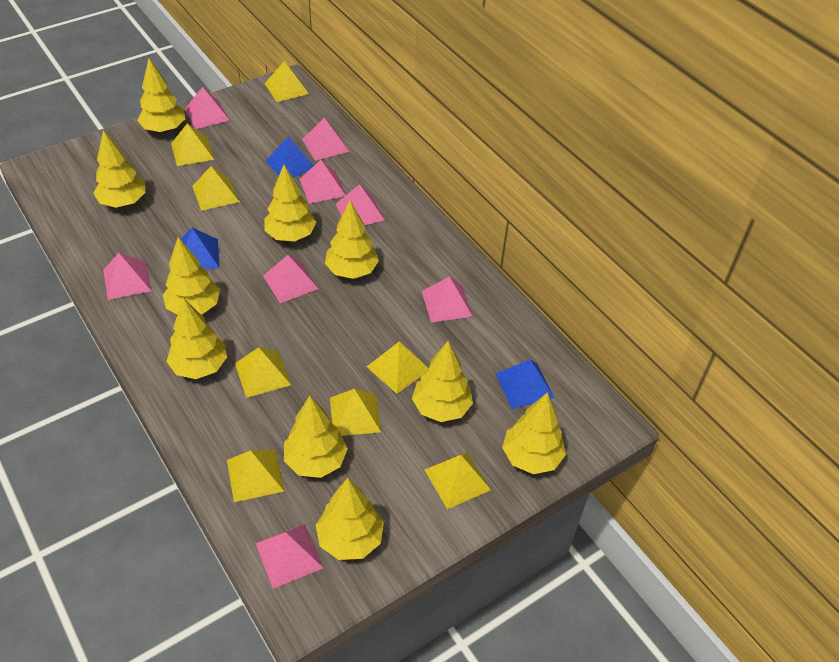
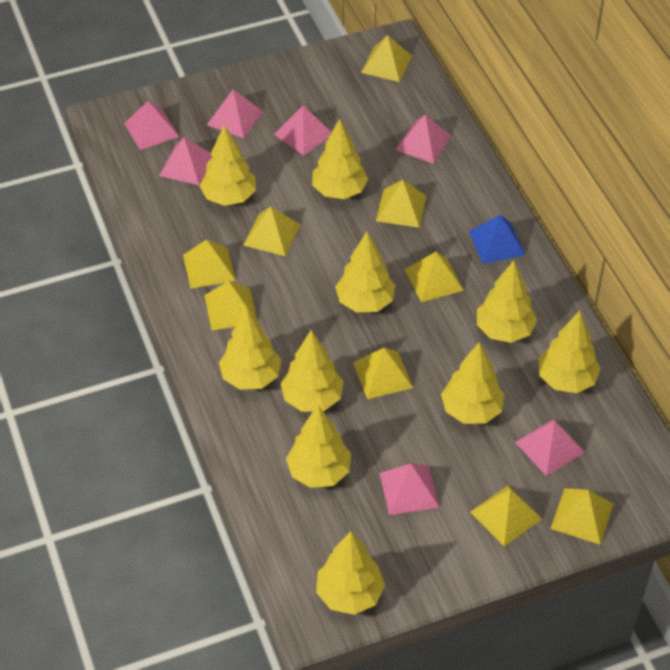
blue pyramid: [181,228,219,269] [266,137,314,178] [495,359,554,409] = 3 -> [469,215,525,264] = 1
pink pyramid: [103,253,151,300] [185,87,230,129] [255,524,324,589] [263,255,319,303] [299,160,346,203] [302,118,349,161] [336,184,385,225] [422,276,473,323] = 8 -> [124,101,180,150] [159,137,212,185] [207,89,263,138] [274,105,331,155] [379,464,440,515] [395,114,452,164] [515,419,585,476] = 7
yellow pyramid: [171,123,214,166] [192,166,239,211] [227,450,284,502] [235,347,291,398] [265,61,309,102] [330,389,381,436] [367,342,428,394] [425,452,491,509] = 8 -> [183,239,236,289] [204,281,258,331] [243,206,301,256] [353,348,413,399] [361,35,412,82] [376,180,427,228] [404,252,464,302] [470,485,542,547] [550,488,614,545] = 9

